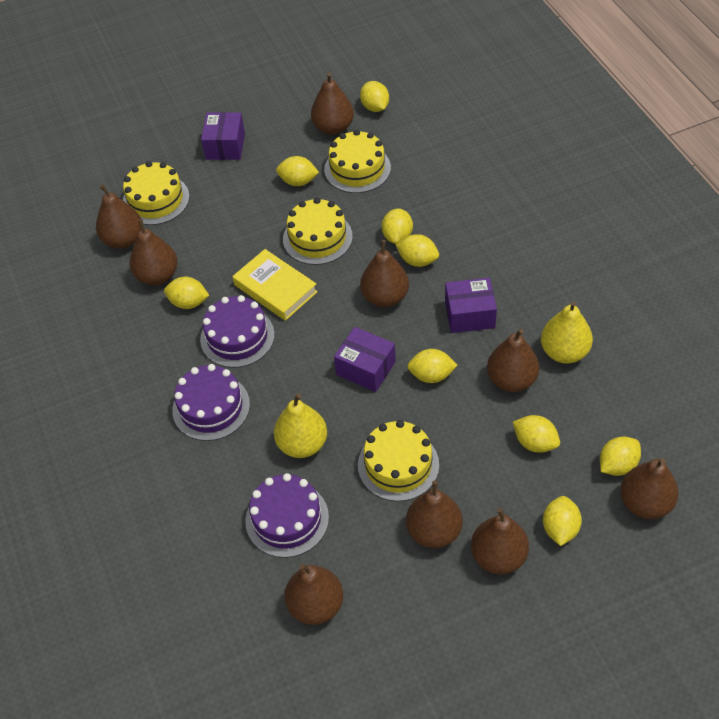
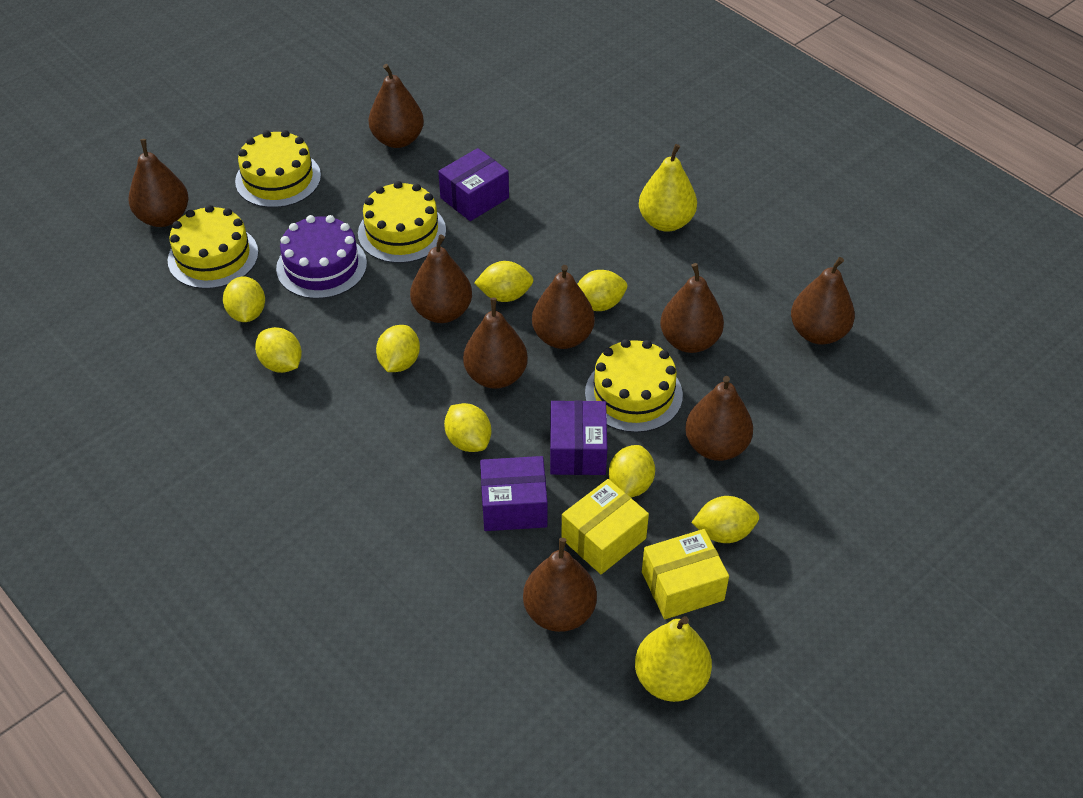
purple cake: [172,364,250,441] [200,295,275,368] [245,473,329,558] = 3 -> [276,215,367,299] = 1
yellow book: [232,249,317,321] = 1 -> none = 0
yellow box: none = 0 -> [561,479,649,574] [642,529,729,619] = 2
yellow lemon: [164,277,209,309] [276,156,319,186] [360,81,389,112] [382,209,413,244] [396,234,439,267] [407,349,457,383] [513,415,560,453] [543,496,582,546] [600,437,641,476] = 9 -> [223,276,265,322] [255,327,302,373] [376,325,420,372] [444,403,491,452] [474,261,534,302] [577,270,627,311] [609,445,655,497] [691,496,759,543] = 8

